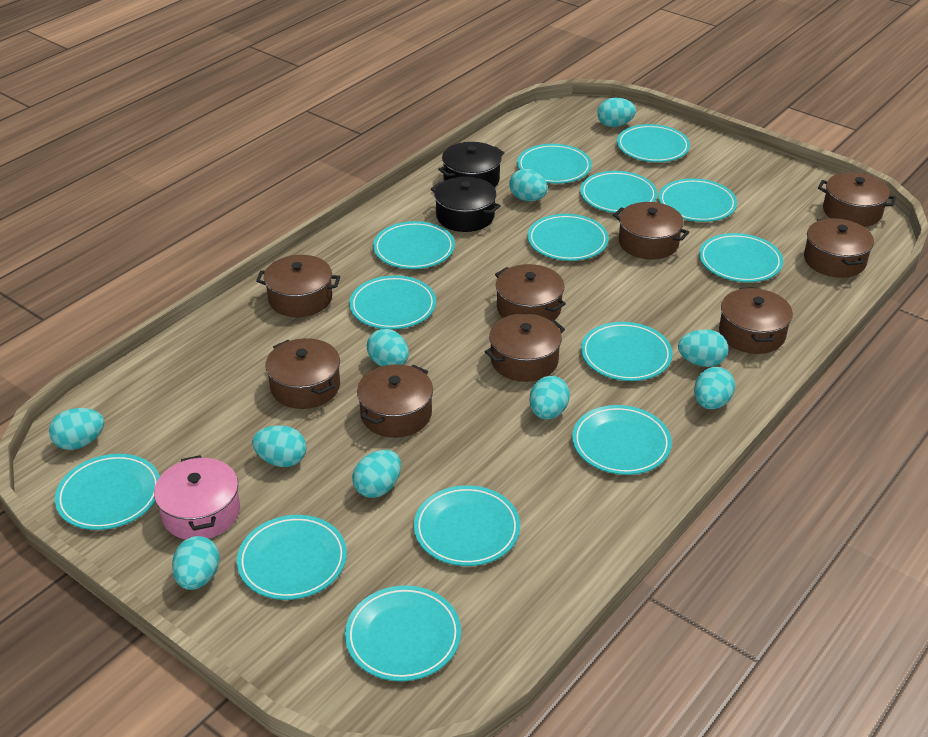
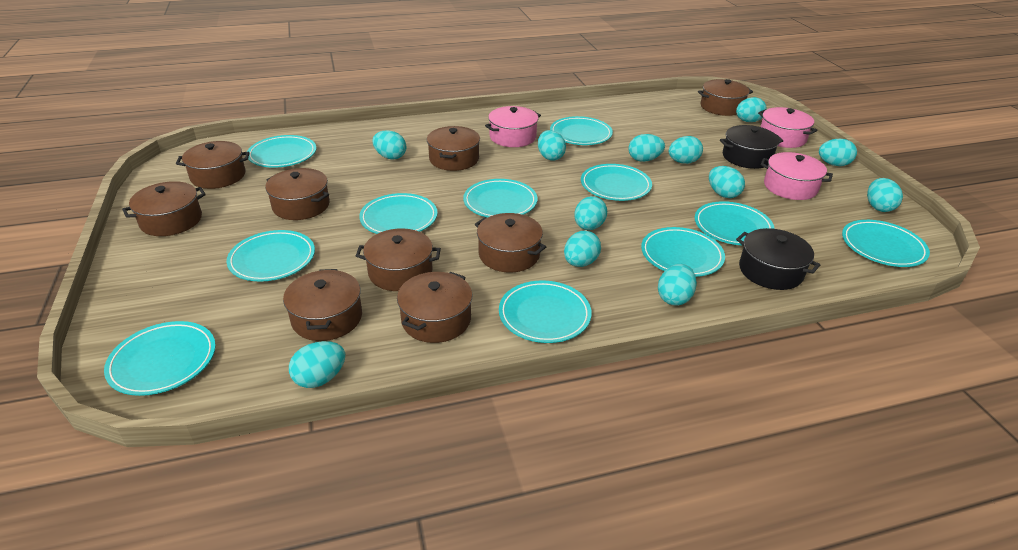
pink pot: [154,455,240,540] = 1 -> [485,106,541,147] [758,107,818,148] [761,152,833,200] = 3
turquoise egg: [49,408,104,450] [172,536,219,590] [252,425,307,467] [352,450,401,498] [367,329,409,366] [509,169,548,201] [530,376,570,419] [597,98,636,127] [678,329,729,367] [694,367,735,409] = 10 -> [289,341,345,388] [372,131,406,159] [538,130,566,161] [564,231,601,267] [574,196,607,230] [628,134,665,162] [658,264,697,306] [669,136,703,164] [709,166,745,198] [736,97,767,122] [819,139,857,166] [867,178,903,212] = 12
turquoise plate: [55,454,160,530] [237,515,347,600] [345,586,461,681] [349,275,436,330] [373,221,455,269] [414,485,520,566] [517,144,592,184] [528,214,609,261] [572,405,672,475] [580,171,658,213] [581,322,673,381] [617,124,690,162] [659,178,737,222] [699,233,783,282] = 14 -> [104,321,216,396] [226,230,315,282] [247,135,316,168] [359,193,438,234] [463,179,537,217] [499,280,592,343] [550,116,613,145] [581,164,652,201] [641,227,725,277] [695,201,775,245] [842,220,930,267] = 11

